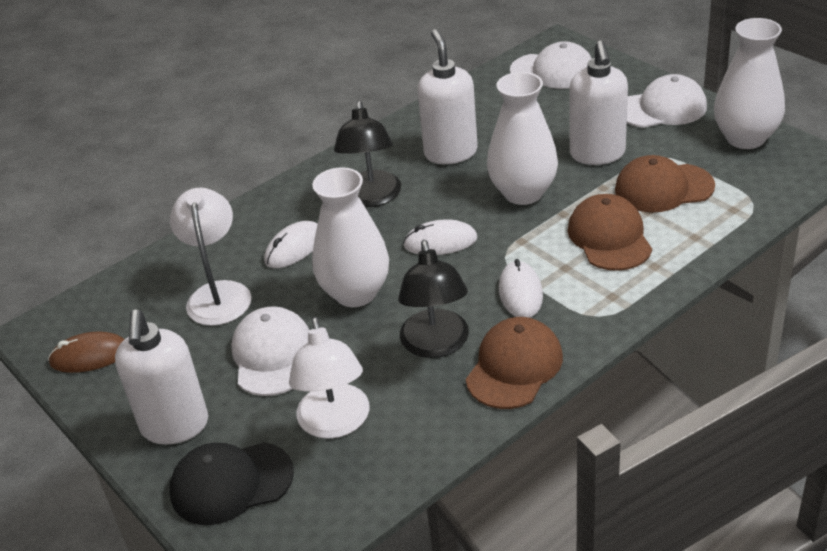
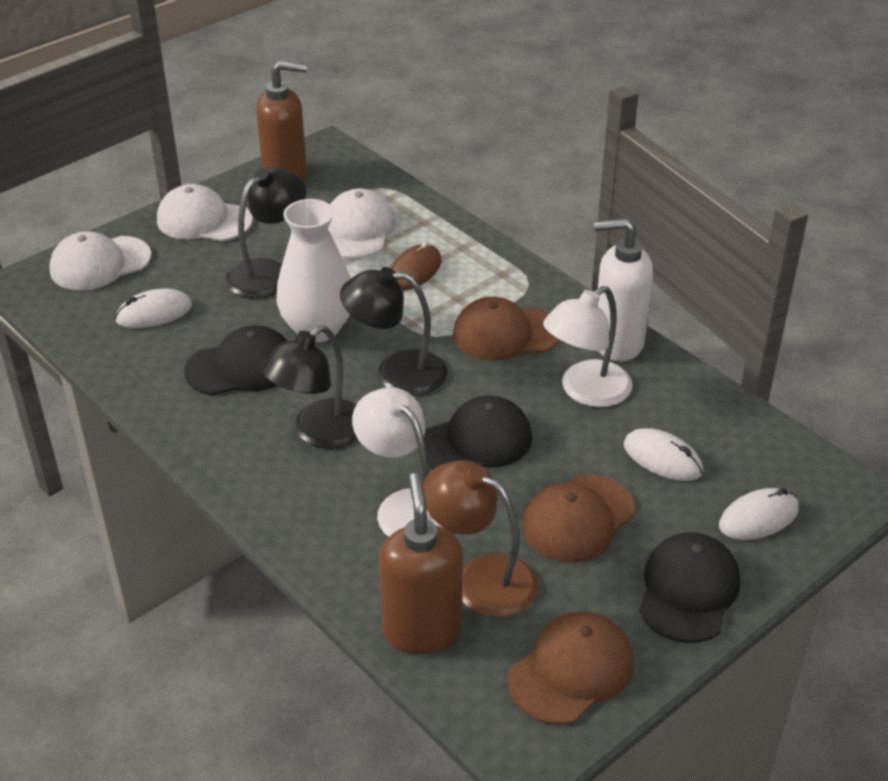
black cap: [170,442,294,525] = 1 -> [184,325,287,395] [419,395,532,469] [639,532,740,643] = 3
black lamp: [334,101,401,207] [398,240,469,358] = 2 -> [226,167,306,299] [261,325,358,449] [340,267,447,396] = 3
brown lamp: none = 0 -> [423,460,538,618] = 1
brown soap dispenser: none = 0 -> [256,61,307,182] [379,473,463,654] = 2
white soap dispenser: [115,310,208,445] [417,29,478,164] [570,40,628,165] = 3 -> [594,218,653,362] = 1
white vase: [312,167,389,307] [487,72,558,205] [714,18,785,149] = 3 -> [276,199,351,342] = 1

